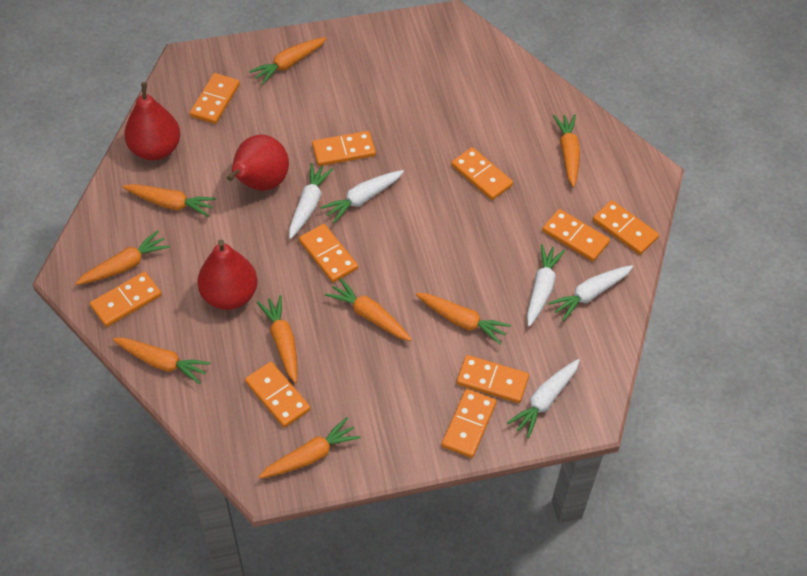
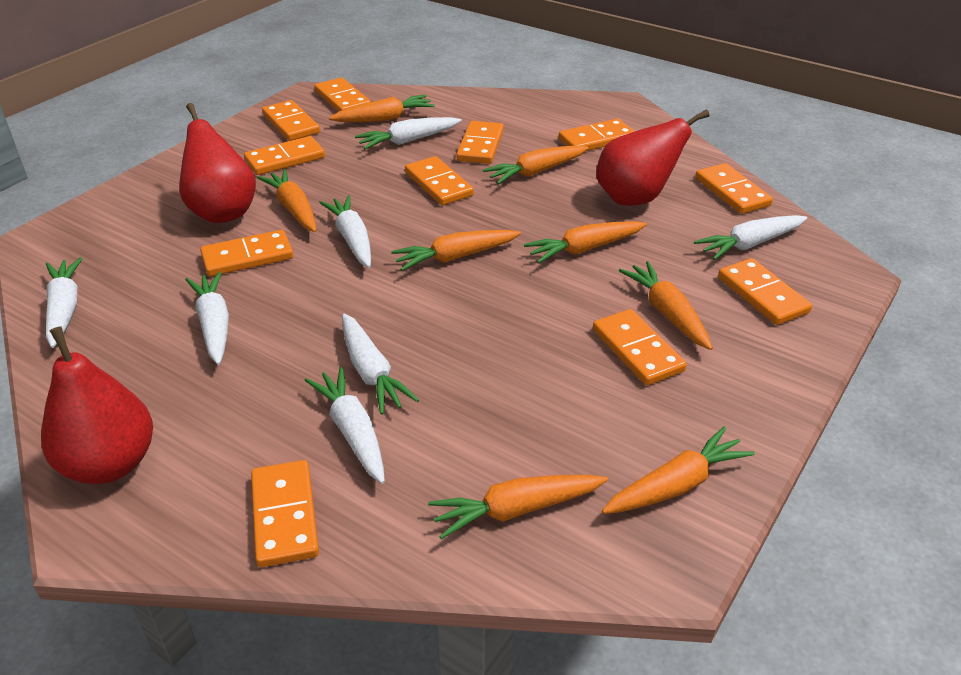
orange carrot: [75,230,170,285] [113,338,211,384] [123,184,216,217] [249,37,327,85] [257,295,298,383] [259,417,361,479] [325,278,412,341] [415,293,511,345] [553,114,580,187] = 9 -> [257,169,317,232] [329,95,435,122] [391,230,521,271] [428,475,608,539] [483,145,588,184] [524,221,647,263] [602,427,755,514] [619,261,713,350] = 8
orange domino: [90,272,162,327] [190,73,240,124] [245,362,311,428] [299,224,358,283] [312,131,376,166] [442,389,497,458] [451,147,513,200] [456,355,529,403] [542,209,610,262] [593,200,659,255] = 10 -> [200,230,293,276] [244,136,325,175] [251,460,319,567] [262,100,320,141] [314,78,371,112] [405,156,474,205] [456,121,504,164] [559,119,635,151] [593,309,687,385] [695,163,773,214] [718,258,812,325] = 11
white carrot: [289,163,333,239] [320,170,404,223] [507,359,580,438] [527,244,565,327] [548,265,633,321] = 5 -> [46,257,83,348] [185,271,229,365] [304,367,385,484] [319,195,371,268] [342,314,419,415] [355,117,462,149] [694,215,807,260] = 7

